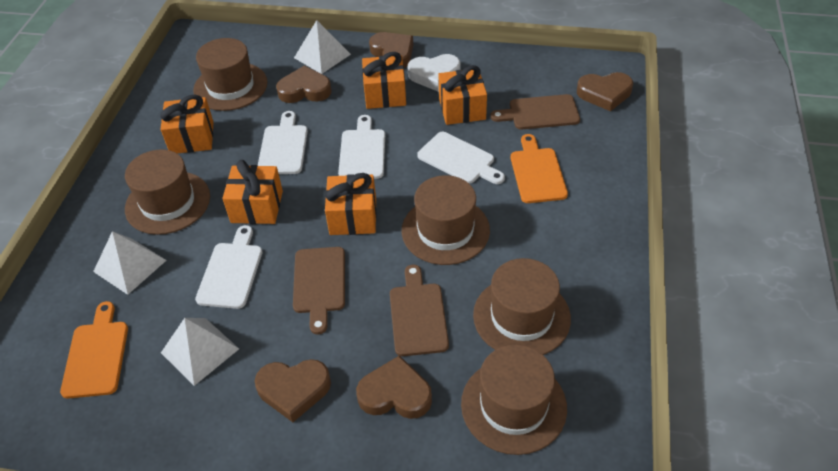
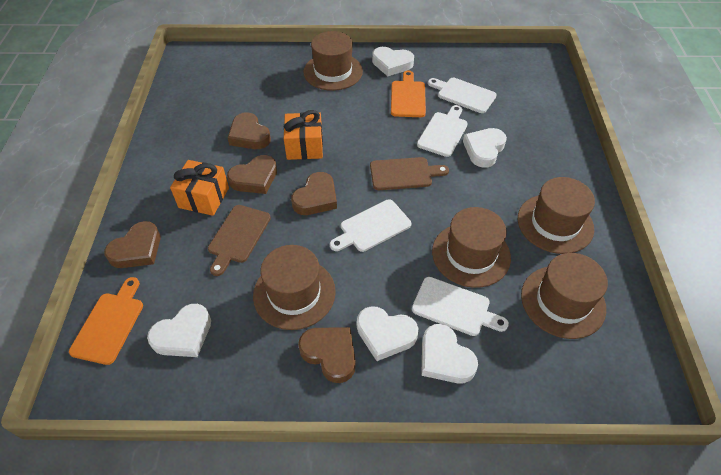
brown cutting board: [293,247,345,334] [390,265,449,356] [490,94,580,130] = 3 -> [208,205,271,276] [370,157,449,190] = 2
orange gift: [160,95,214,153] [222,160,283,224] [325,173,377,235] [362,52,406,109] [439,65,487,125] = 5 -> [170,160,229,216] [284,110,323,160] = 2
white heart: [408,54,460,92] = 1 -> [147,304,211,357] [357,306,418,361] [372,47,414,76] [421,324,478,384] [463,128,507,168] = 5
white pyramid: [93,231,166,295] [161,318,239,386] [294,20,351,74] = 3 -> none = 0

